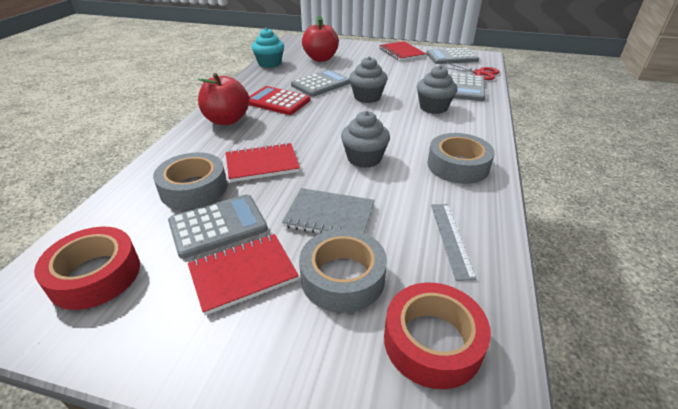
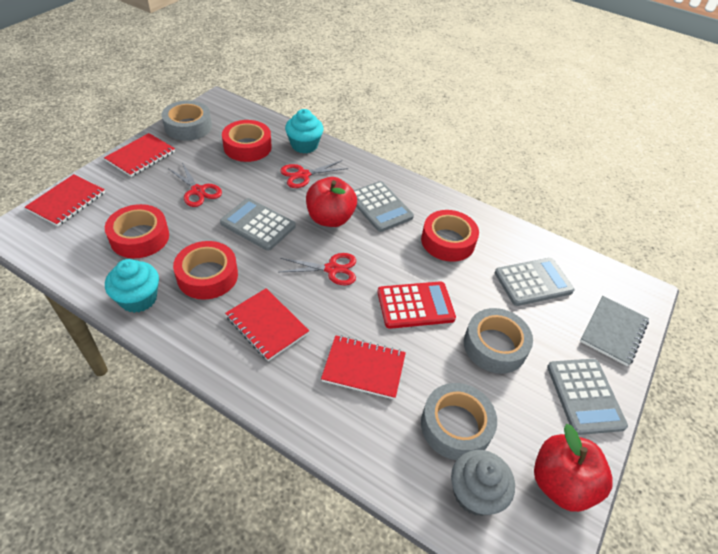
grey cupcake: [341,111,390,168] [349,57,387,103] [417,66,457,114] = 3 -> [451,450,515,516] = 1
grey ruler: [431,204,477,281] = 1 -> none = 0
red notebook: [188,234,299,315] [226,142,300,182] [379,41,426,61] = 3 -> [25,174,105,226] [104,133,175,177] [225,288,309,361] [321,335,406,400] = 4
red scissors: [444,62,500,80] = 1 -> [168,163,222,207] [280,160,348,188] [280,253,356,285] = 3
red tape: [34,227,140,310] [384,282,491,389] = 2 -> [105,204,169,258] [173,241,238,300] [222,120,272,162] [421,210,479,262] = 4
turquoise cupcake: [252,28,284,68] = 1 -> [105,259,159,313] [285,109,323,153] = 2

